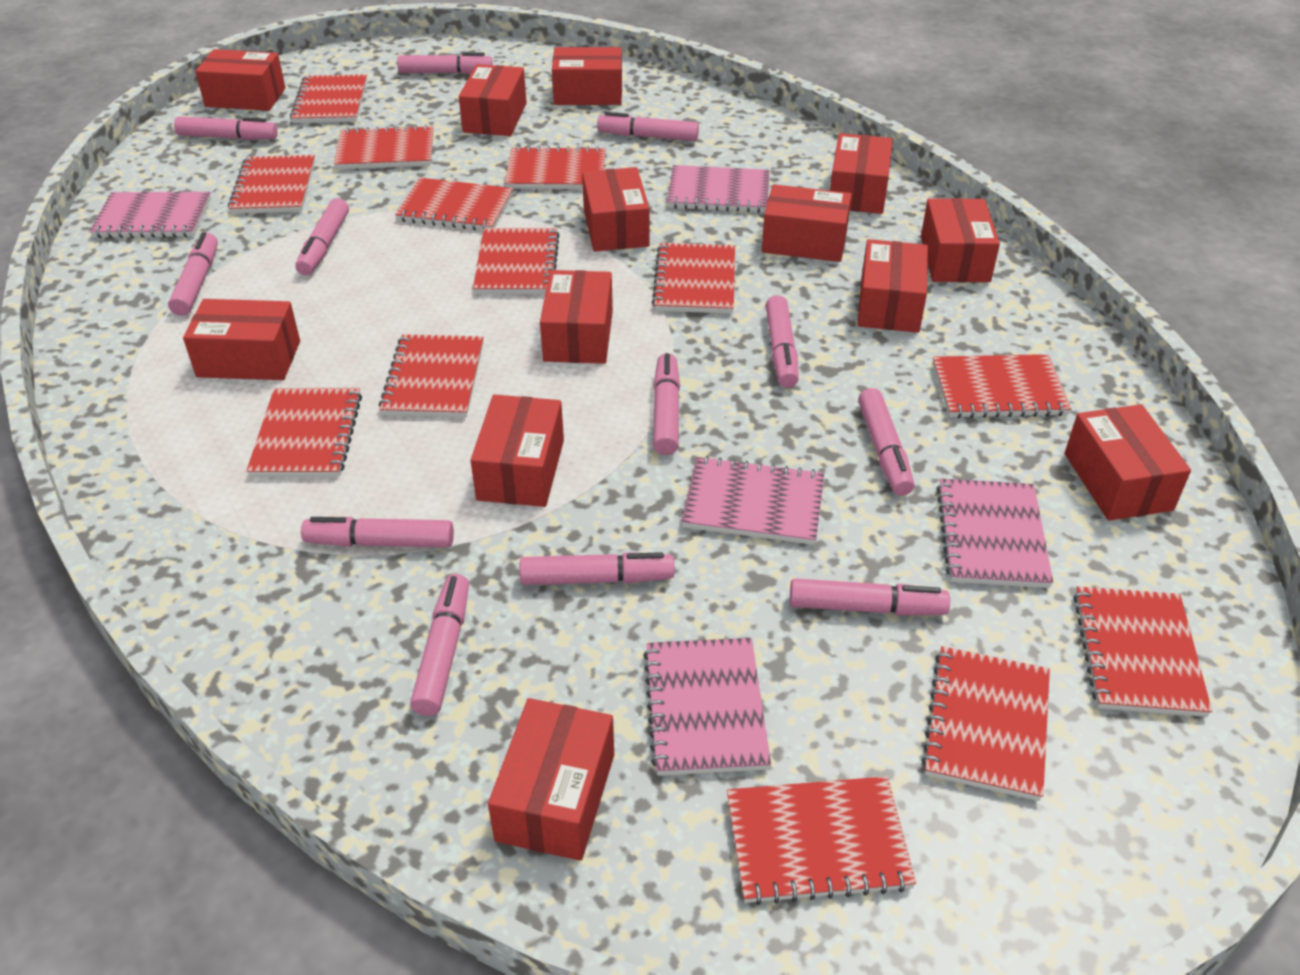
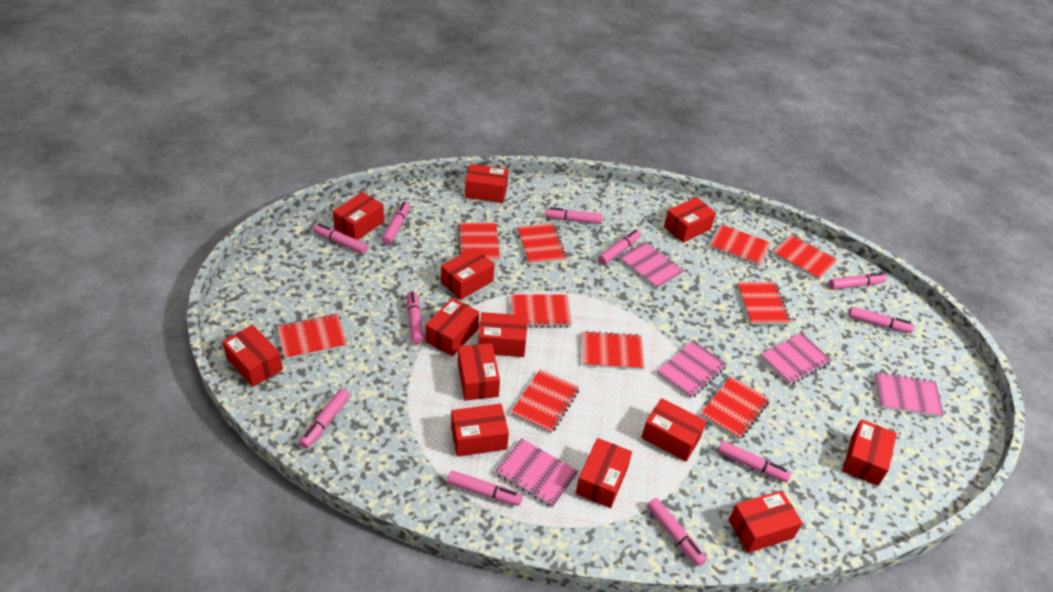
pink marker: [168,232,218,316] [174,116,278,140] [295,198,349,275] [301,517,454,548] [397,53,493,74] [410,574,469,716] [520,552,674,585] [597,112,699,141] [653,353,680,455] [766,295,799,388] [790,578,950,615] [858,388,914,496] = 12 -> [299,389,350,449] [313,224,368,254] [382,202,410,245] [407,291,424,345] [447,471,523,506] [545,207,603,224] [598,230,641,265] [647,498,707,566] [718,441,791,483] [829,273,886,290] [848,307,914,333] = 11
red notebook: [228,155,315,214] [246,388,362,477] [290,74,367,123] [334,125,434,169] [379,334,484,417] [395,178,513,230] [473,228,560,294] [505,146,606,189] [652,243,735,314] [727,776,916,905] [921,646,1050,801] [933,354,1072,418] [1073,586,1212,717] = 13 -> [277,314,347,360] [457,223,500,261] [511,294,572,328] [511,369,580,433] [517,223,567,265] [582,331,644,370] [700,376,770,440] [709,225,771,266] [737,282,791,325] [772,235,838,280] = 10

